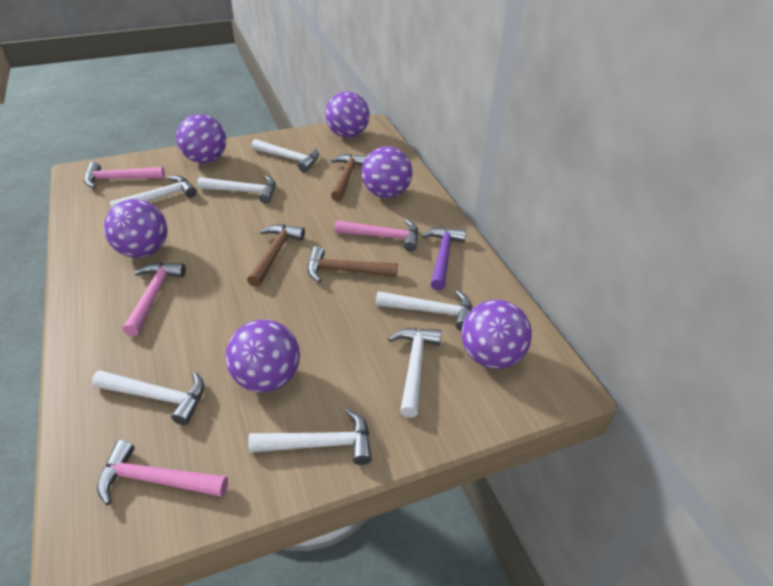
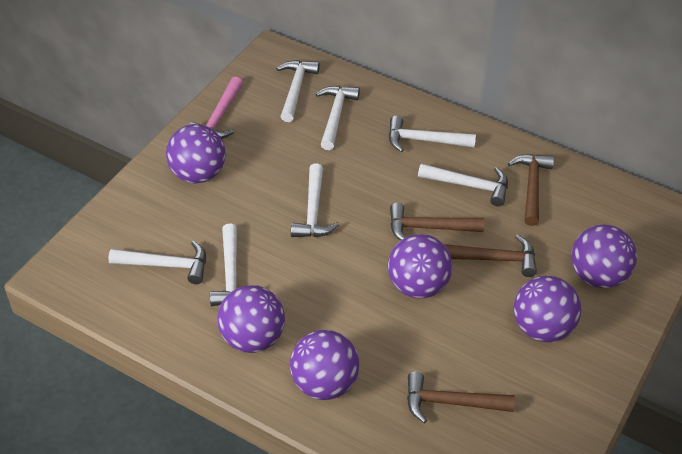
brown hammer: [247,225,305,287] [308,246,398,282] [330,154,368,201] = 3 -> [390,203,484,241] [407,372,515,424] [444,234,537,277] [508,154,554,226] = 4
pink hammer: [84,162,165,188] [97,440,228,505] [123,262,186,336] [335,219,419,251] = 4 -> [189,77,243,139] = 1
purple hammer: [422,227,466,291] = 1 -> none = 0

